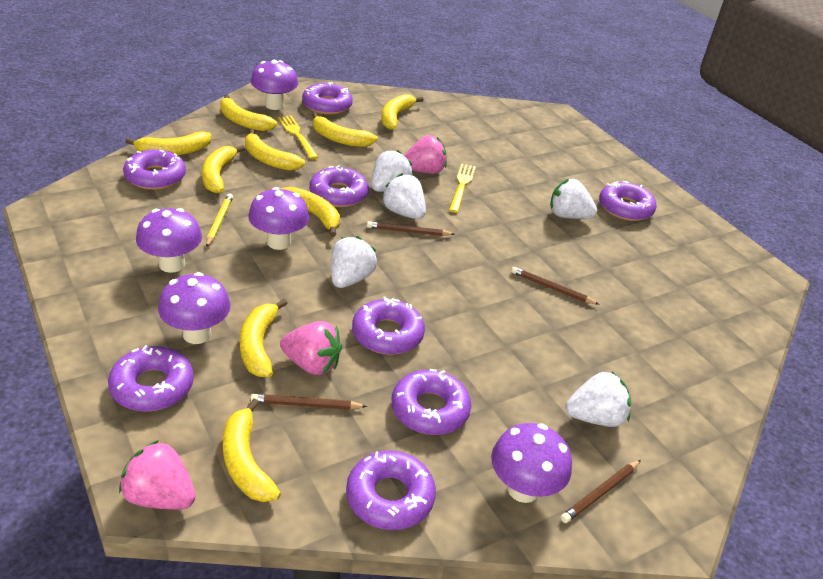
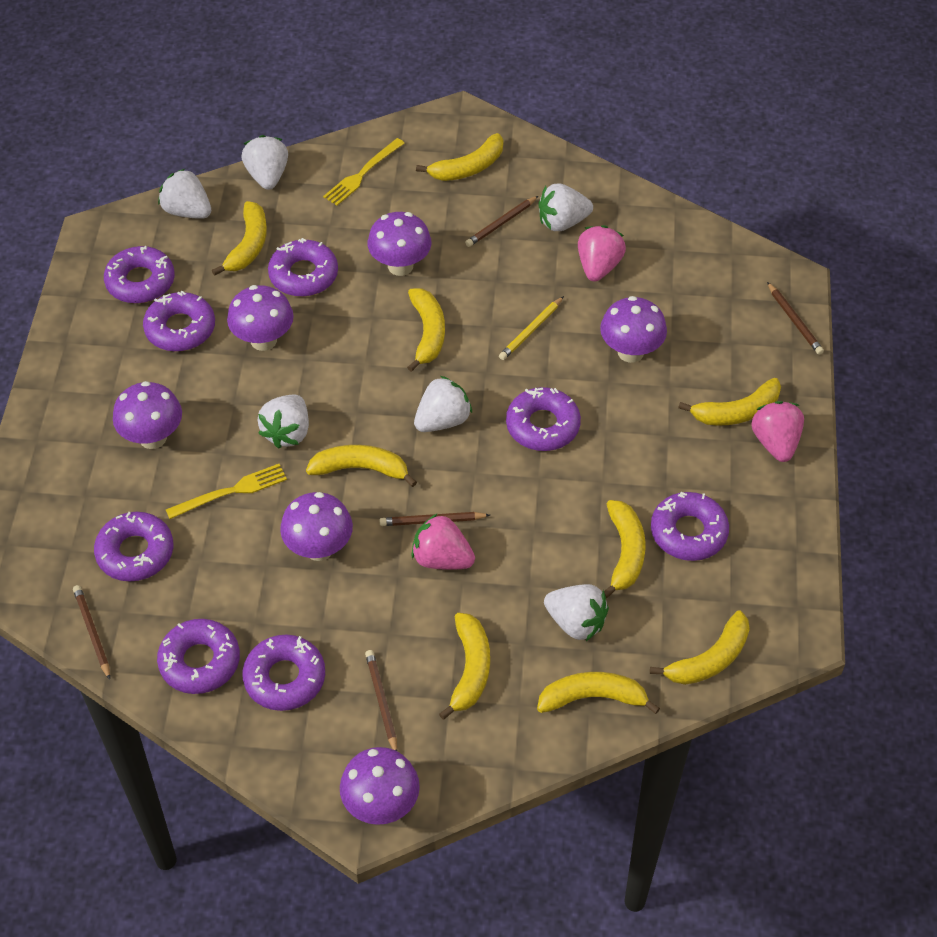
brown pencil: [251,394,367,410] [367,221,455,236] [511,267,600,305] [560,460,641,523] = 4 -> [73,585,110,680] [365,650,397,751] [380,512,490,526] [465,196,538,247] [767,282,824,355] = 5
purple mushroom: [136,208,202,273] [158,272,231,344] [248,187,309,250] [251,60,298,110] [491,423,572,503] = 5 -> [113,381,182,449] [227,285,294,351] [280,492,353,561] [340,747,420,825] [368,212,431,276] [600,296,667,363] = 6
white strawberry: [331,236,377,288] [371,150,413,192] [382,173,426,219] [550,179,597,219] [565,372,631,427] = 5 -> [158,169,211,219] [241,135,288,190] [258,394,309,449] [414,376,472,432] [539,184,593,231] [544,584,609,641] = 6

